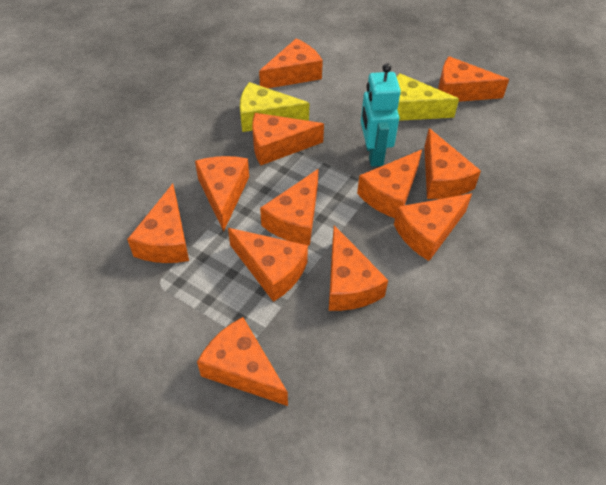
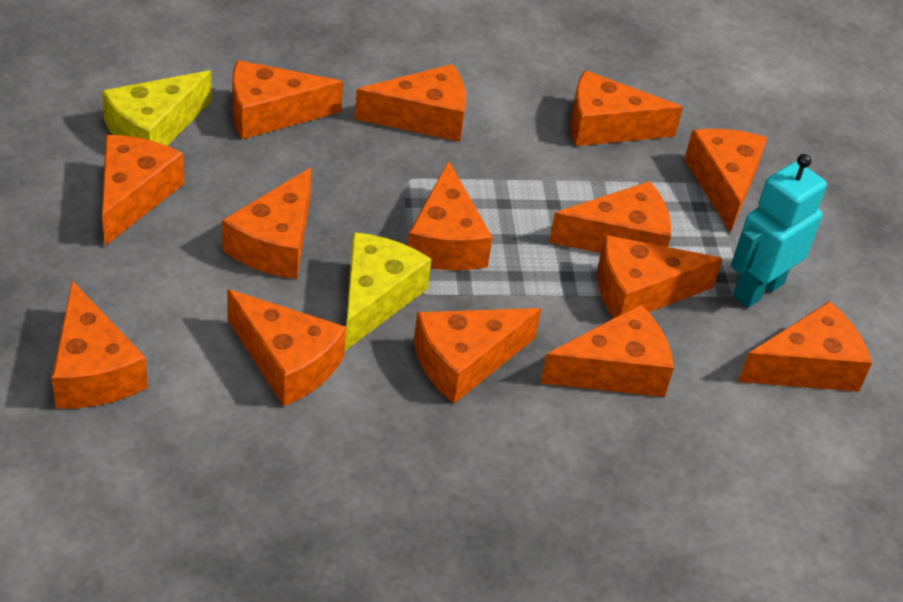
orange cheese: [127,184,189,263] [195,156,249,232] [197,317,288,406] [228,228,308,302] [252,113,324,165] [259,38,323,88] [260,169,319,246] [329,225,388,311] [357,150,422,218] [394,193,472,261] [424,128,481,199] [438,56,509,102] = 12 -> [52,281,148,409] [102,135,184,246] [222,167,312,279] [227,289,346,406] [232,60,343,139] [355,64,466,142] [408,161,493,270] [414,308,541,403] [540,304,674,397] [549,181,671,253] [570,70,683,146] [597,235,722,318] [684,129,767,233] [738,301,872,392] = 14

